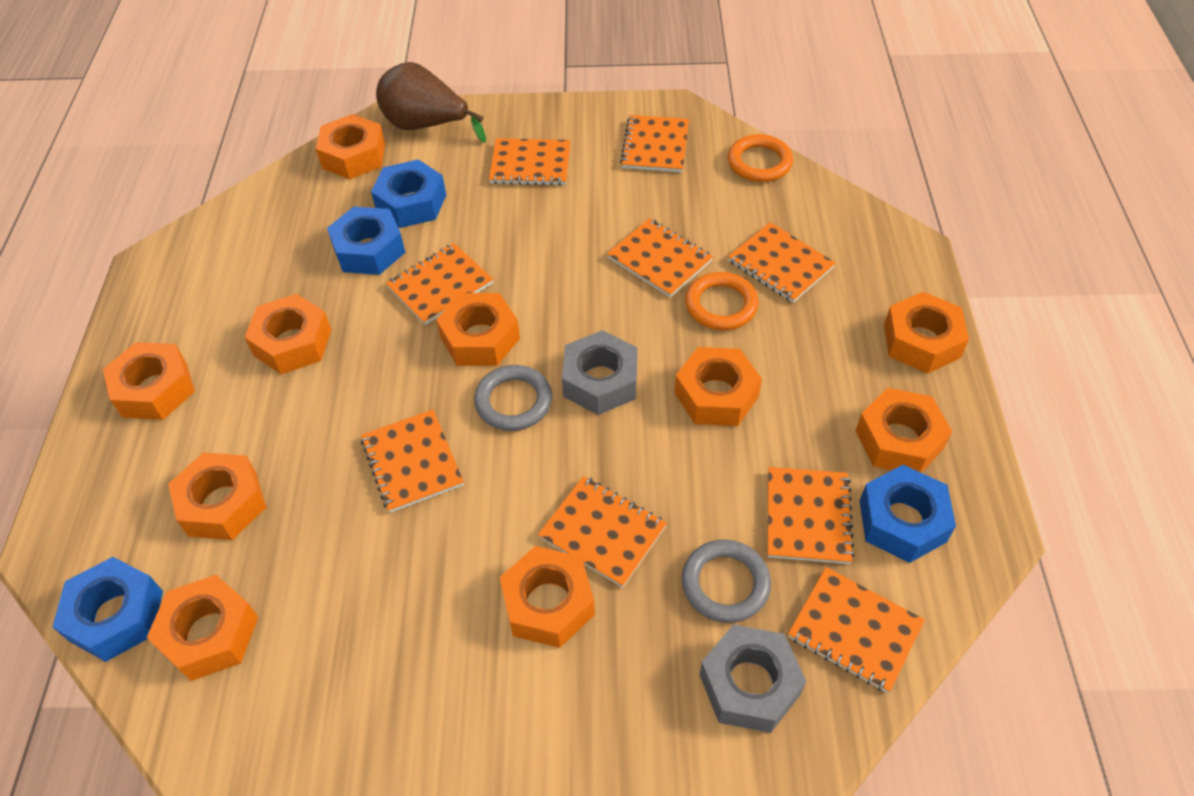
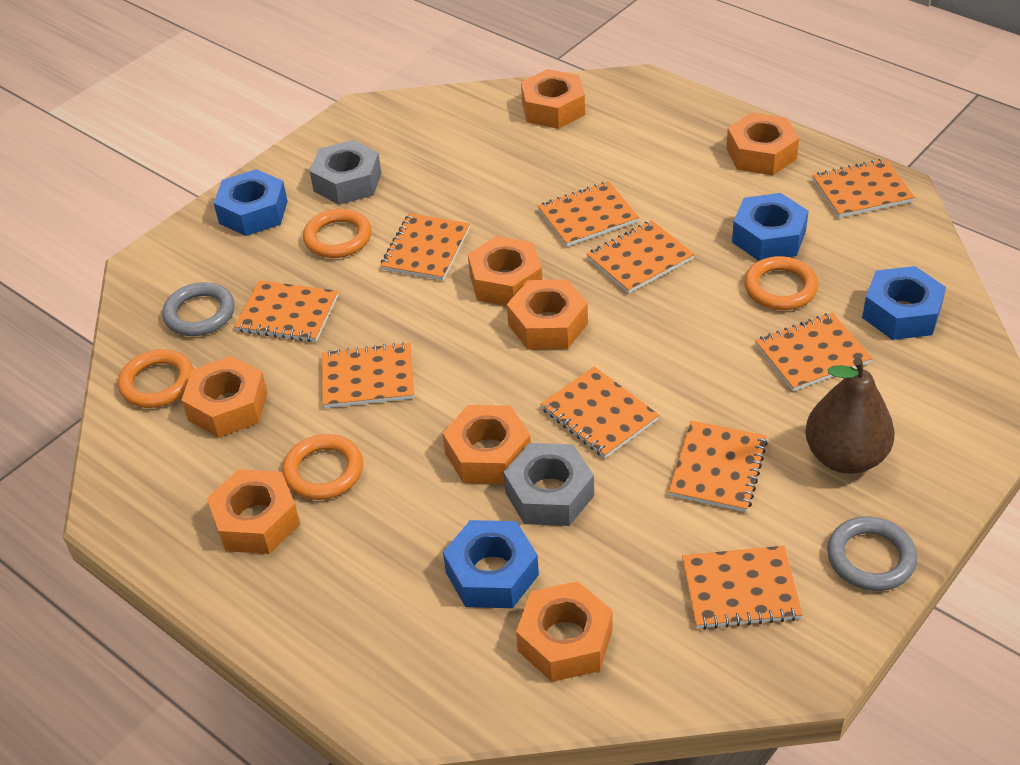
orange notebook: [361,409,464,513] [386,243,493,325] [489,138,571,186] [538,476,667,588] [607,218,713,297] [620,115,689,172] [728,222,836,303] [768,467,854,564] [788,567,925,693] = 9 -> [234,280,338,342] [322,342,414,408] [380,213,470,280] [537,181,639,247] [541,366,659,458] [587,220,695,294] [669,420,768,512] [682,546,803,629] [755,313,873,391] [812,159,915,218] = 10
orange nut: [103,342,195,420] [146,575,258,681] [168,452,266,540] [244,294,332,374] [316,114,385,180] [436,293,520,366] [499,546,595,648] [675,347,762,426] [856,388,952,473] [884,292,969,374] = 10 -> [182,356,268,438] [207,469,300,554] [442,405,531,484] [468,236,542,306] [507,279,588,349] [516,581,613,682] [521,69,585,129] [726,112,799,175] = 8
orange ring: [685,272,759,330] [728,134,793,182] = 2 -> [118,349,194,408] [282,434,363,500] [303,209,372,258] [744,256,819,310] = 4

